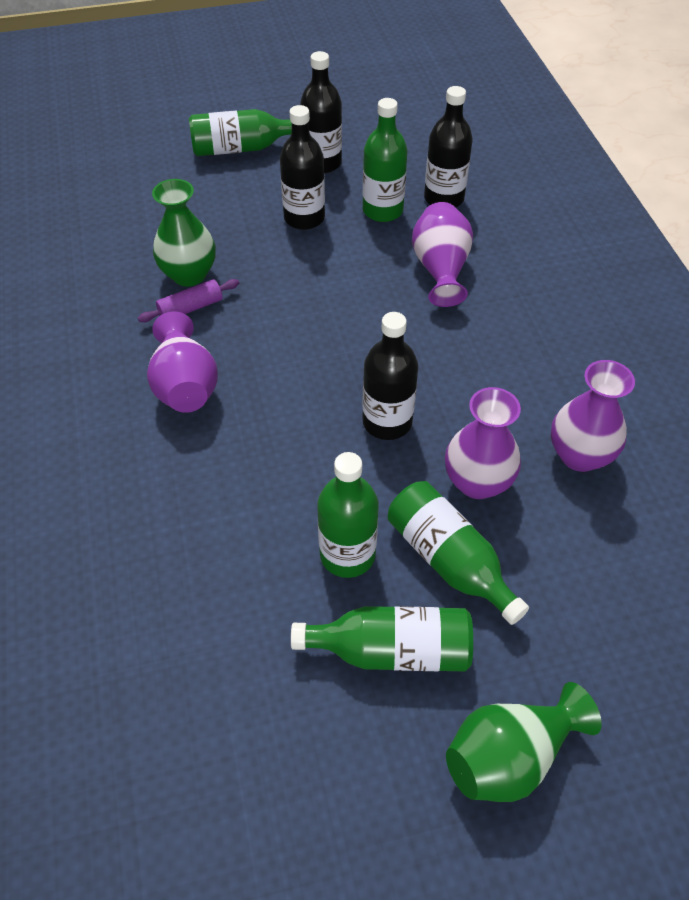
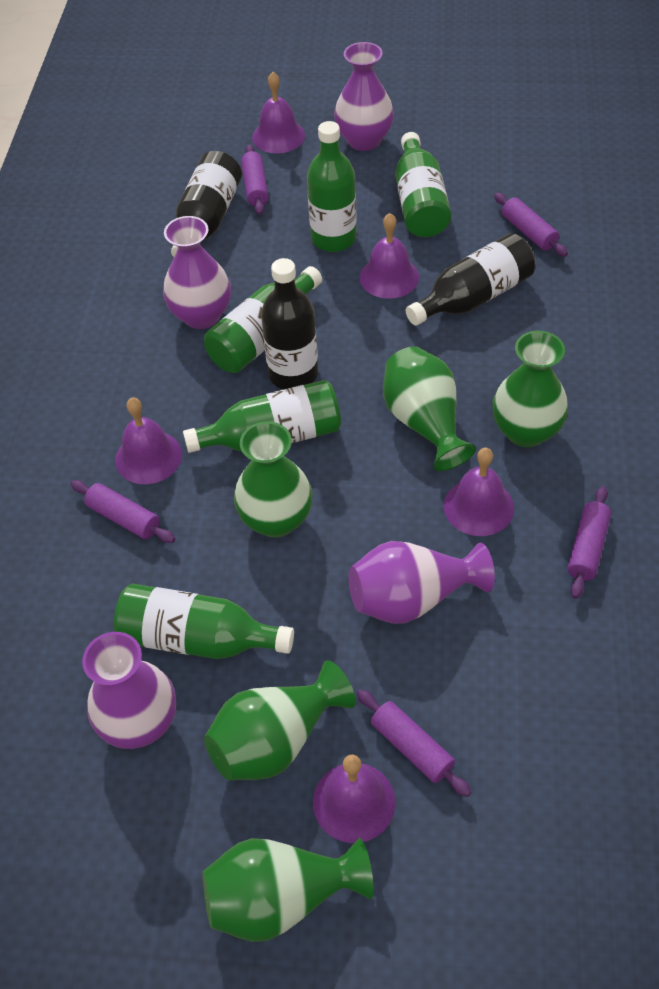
black bottle: [280,105,325,230] [300,51,342,173] [362,312,418,440] [424,86,473,208] = 4 -> [171,151,242,257] [261,258,318,389] [406,233,535,326] = 3
green vase: [152,179,216,287] [446,682,602,802] = 2 -> [202,838,373,942] [204,660,355,780] [234,421,313,538] [383,346,476,471] [493,331,568,447] = 5
purple bell: none = 0 -> [115,397,182,484] [252,72,305,154] [313,754,396,843] [360,213,419,299] [444,448,514,536] = 5
purple rolling pin: [138,279,239,322] = 1 -> [70,480,175,543] [241,144,269,215] [357,689,471,797] [494,193,568,257] [568,486,611,599] = 5

